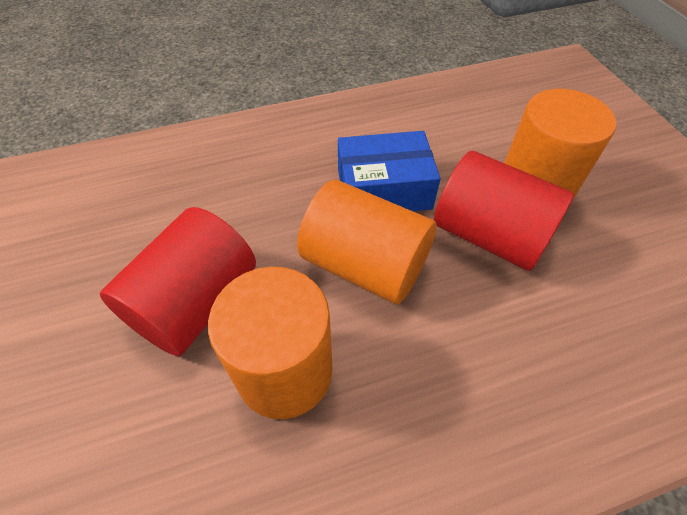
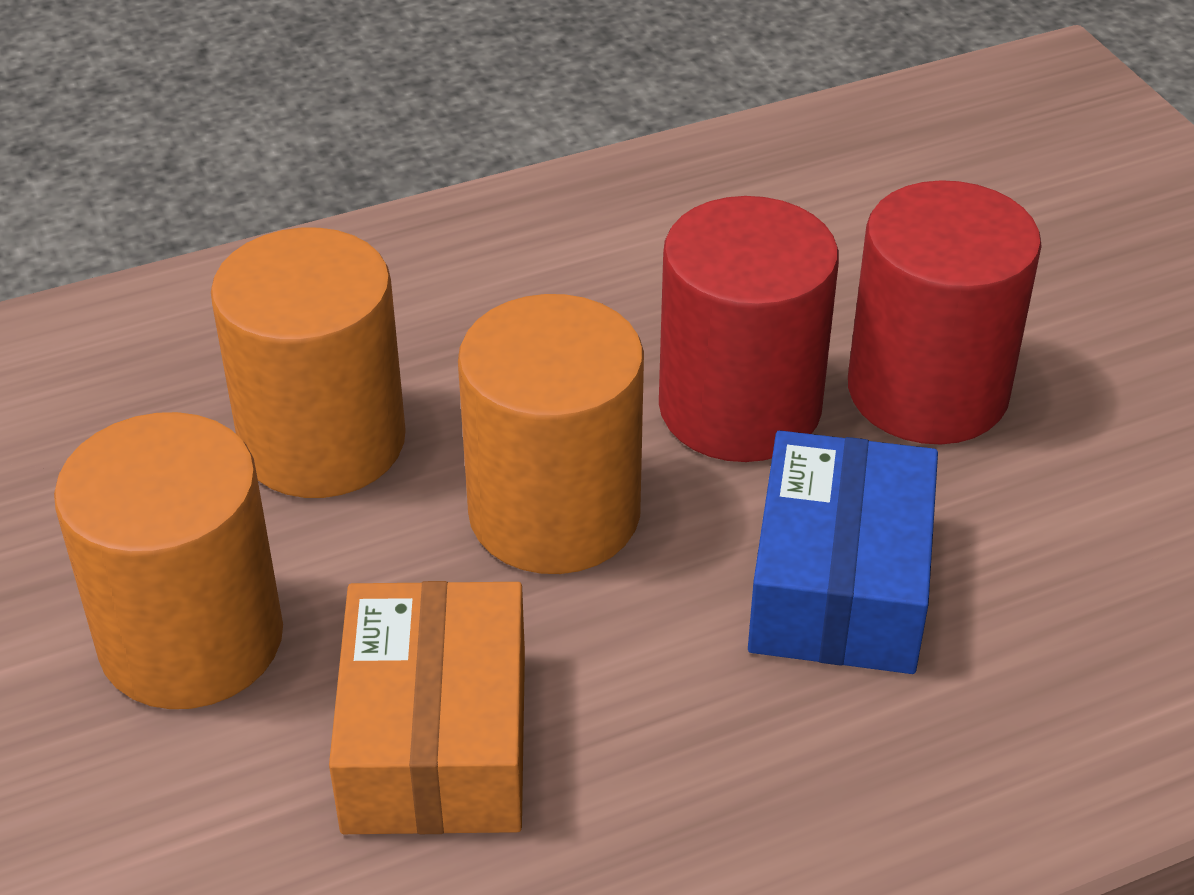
orange box: none = 0 -> [329,581,525,834] = 1

